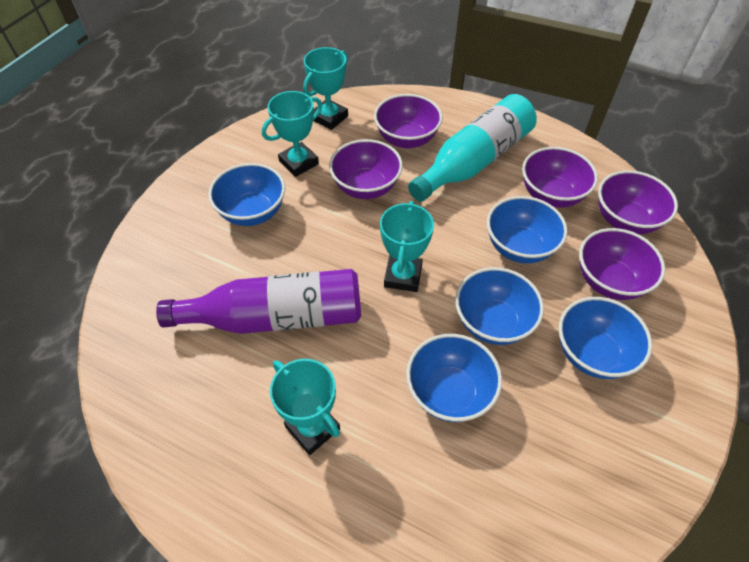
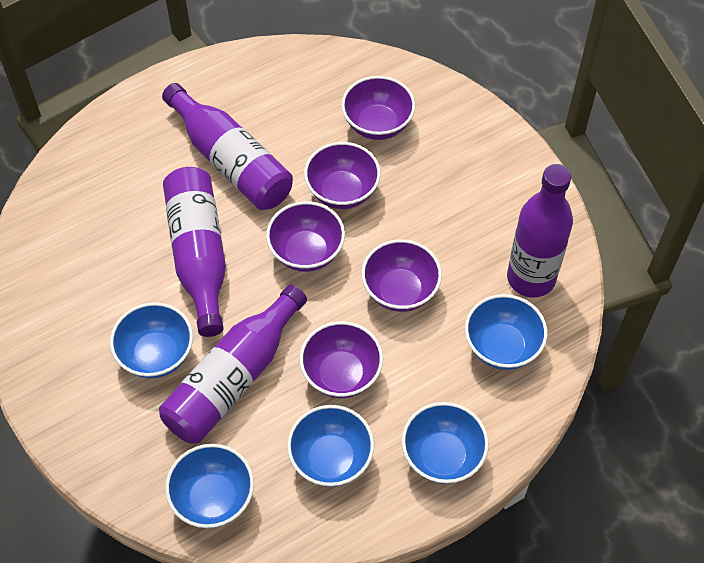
purple bottle: [156,269,361,334] = 1 -> [159,284,307,444] [162,83,293,210] [163,167,226,337] [507,164,573,298] = 4
turquoise bottle: [408,94,537,202] = 1 -> none = 0
turquoise trophy: [262,91,322,177] [270,359,340,455] [303,47,348,130] [380,201,434,292] = 4 -> none = 0

